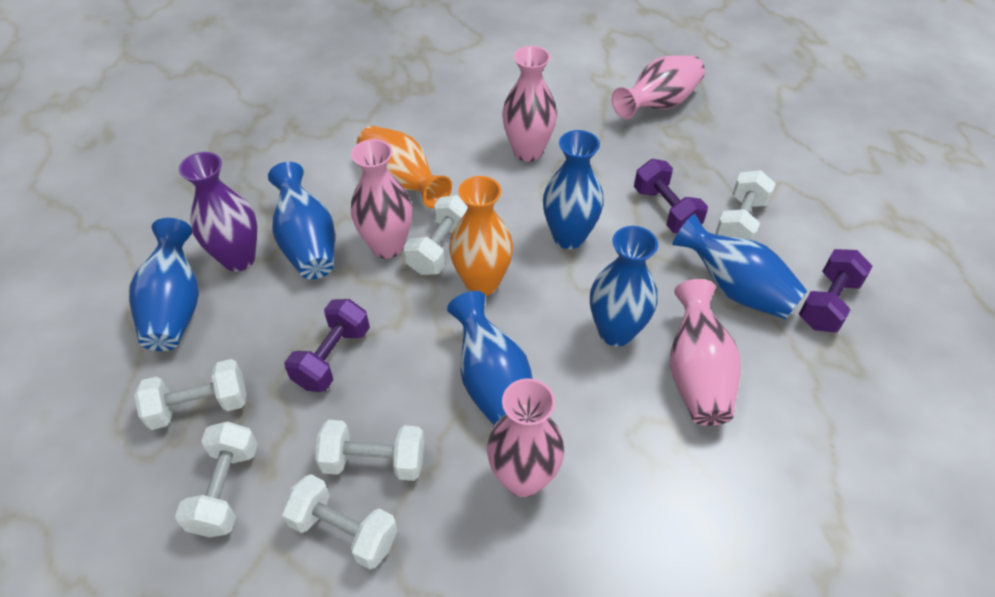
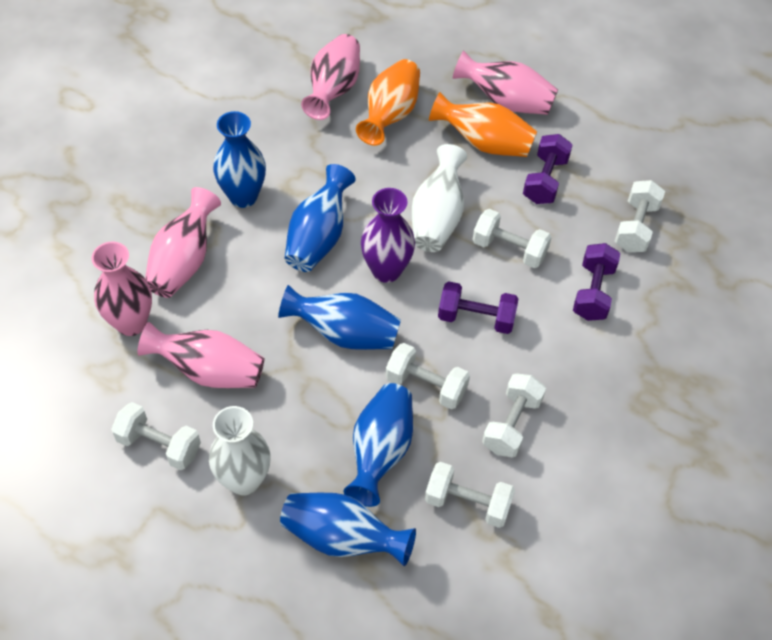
blue vase: [129,218,199,351] [268,162,335,279] [447,291,532,425] [543,130,604,249] [590,226,658,347] [672,214,808,319] = 6 -> [213,111,266,208] [278,285,401,350] [280,493,416,566] [285,164,356,272] [344,383,413,507] = 5
white vase: none = 0 -> [209,406,271,496] [412,144,467,252] = 2

